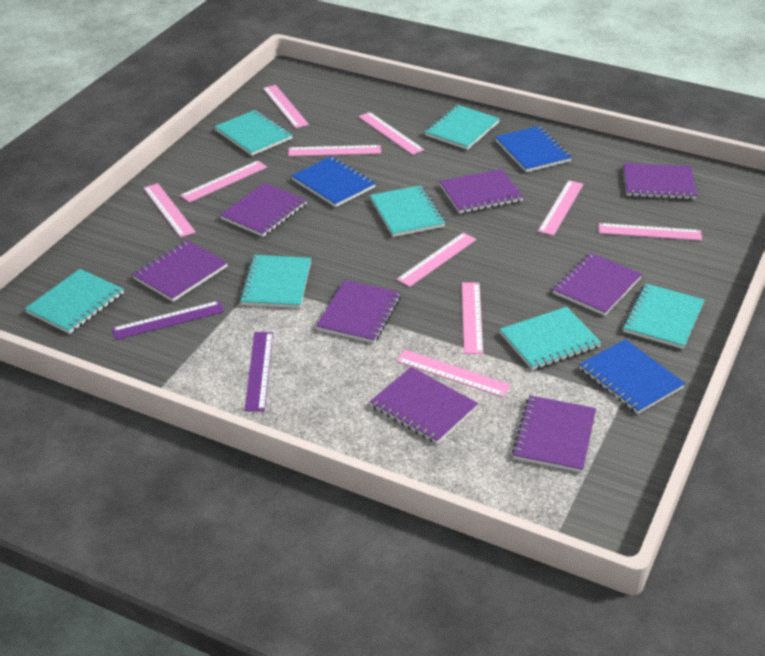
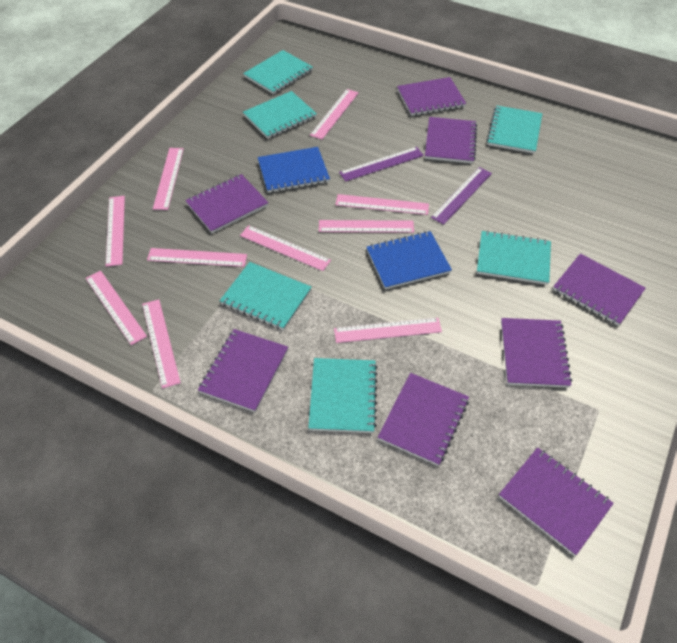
blue notebook: [291,156,376,207] [495,126,572,172] [579,339,686,414] = 3 -> [258,147,330,193] [366,231,452,290] = 2
turquoise notebook: [25,269,124,334] [214,110,293,156] [239,255,311,308] [370,185,445,237] [425,105,500,150] [500,307,602,370] [623,283,705,349] = 7 -> [220,262,311,330] [243,50,313,94] [243,91,317,139] [308,358,378,433] [477,230,551,285] [487,106,542,154] = 6

